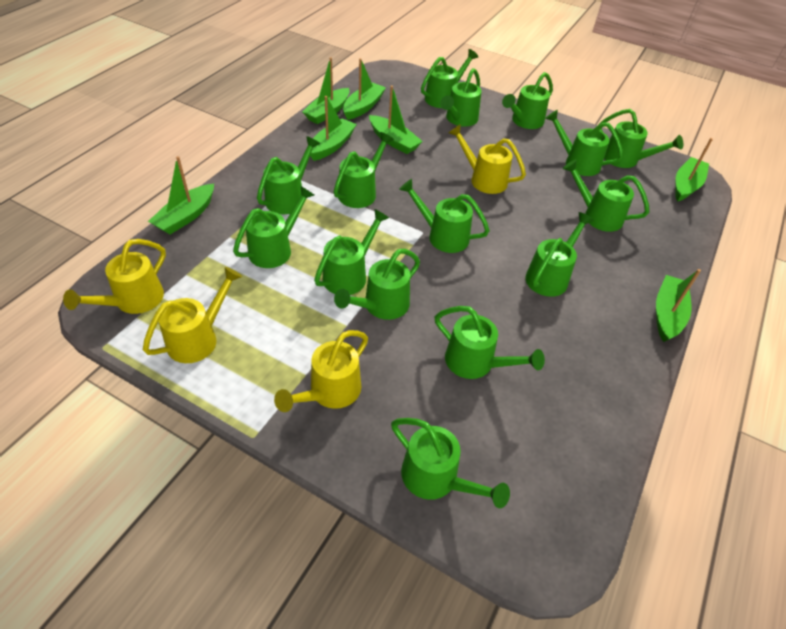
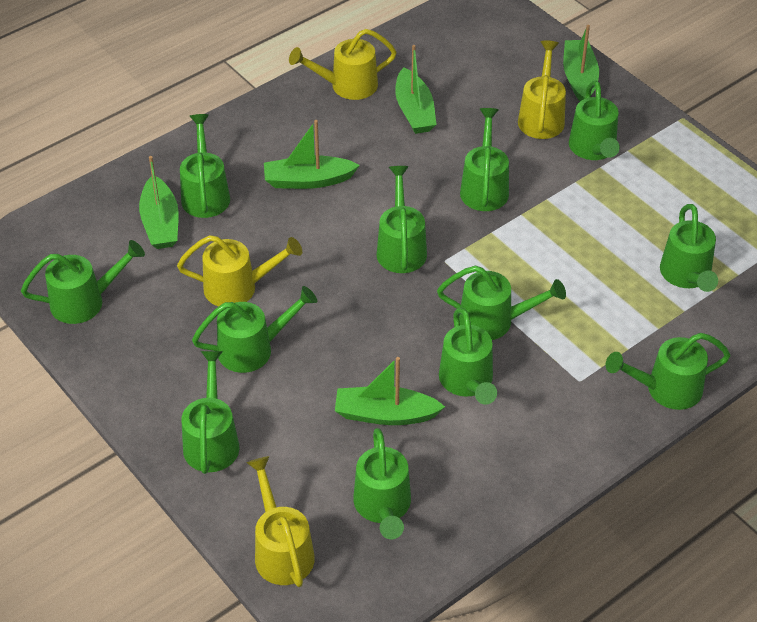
green boat: [148,156,214,234] [302,57,349,124] [310,96,357,161] [343,58,386,120] [369,85,423,154] [656,269,701,342] [675,138,713,202] = 7 -> [139,156,179,249] [264,120,360,189] [335,357,445,425] [395,45,437,134] [563,24,599,101] = 5
green watering can: [233,186,314,268] [257,136,320,214] [314,209,389,295] [334,132,394,208] [334,249,420,320] [391,418,510,508] [399,179,490,253] [421,49,478,108] [435,306,545,379] [440,68,482,127] [502,72,553,129] [525,212,594,297] [545,110,623,176] [563,159,649,232] [599,109,683,168] = 15 -> [21,240,145,324] [180,114,230,218] [181,351,240,474] [192,286,317,373] [353,428,411,539] [376,166,427,273] [437,265,566,340] [439,308,497,405] [460,108,509,211] [569,81,620,160] [606,333,731,410] [660,204,718,292] = 12

